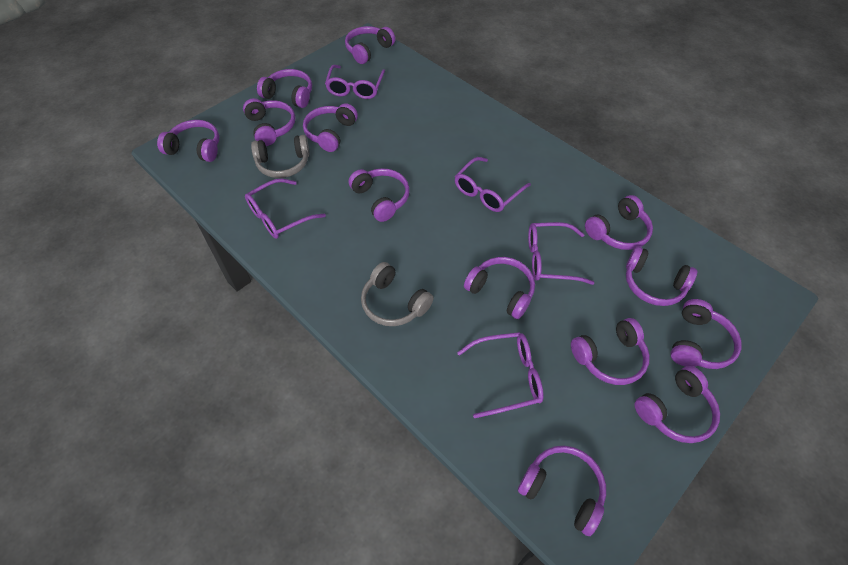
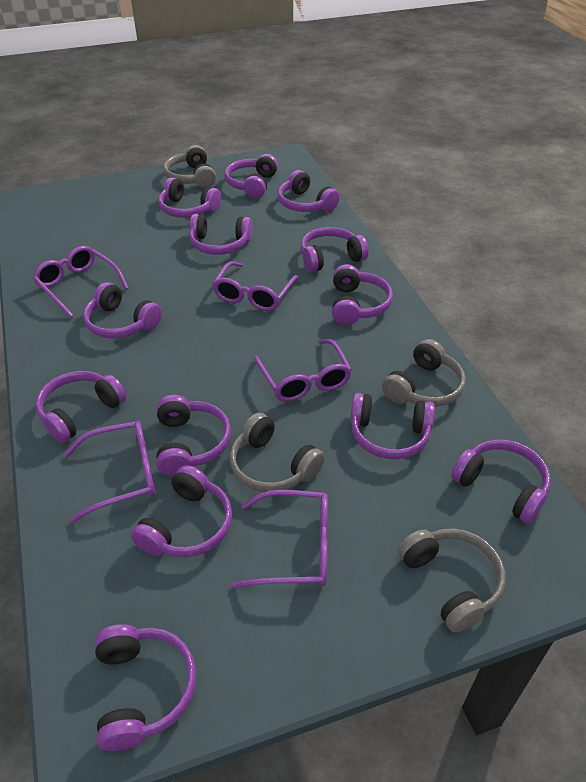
grey headphones: [251,135,310,178] [361,262,434,326] = 2 -> [164,145,216,188] [230,413,325,492] [382,339,466,407] [398,529,506,633] = 4

